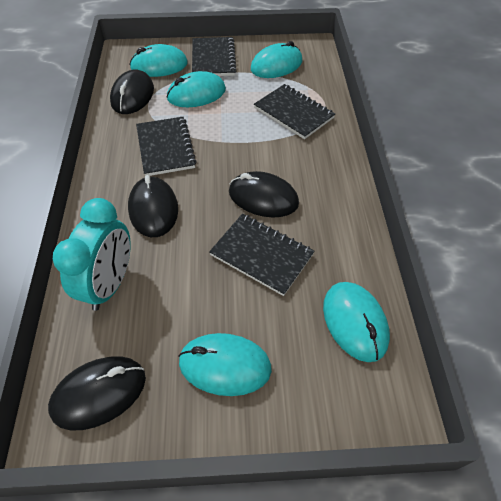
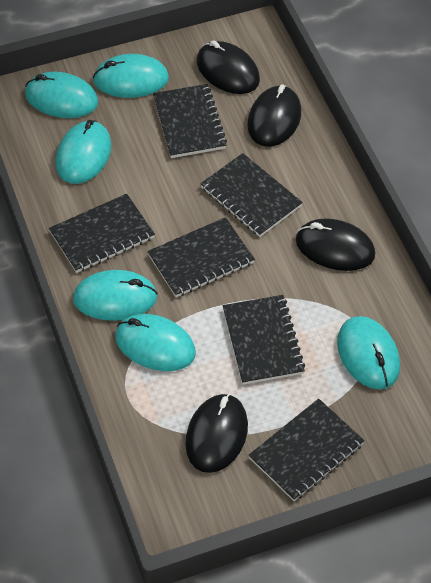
black notebook: [136,117,197,176] [192,37,237,76] [209,214,314,296] [254,84,335,139] = 4 -> [49,194,155,273] [147,217,255,297] [153,84,227,158] [200,153,303,237] [223,295,305,385] [249,399,365,501] = 6
turquoise clock: [53,198,131,311] = 1 -> none = 0
turquoise mouse: [129,44,188,77] [167,71,226,107] [179,333,272,396] [251,41,302,78] [323,282,390,362] = 5 -> [25,72,98,118] [56,120,111,184] [73,270,158,321] [93,54,169,98] [115,314,196,371] [337,316,400,389] = 6

